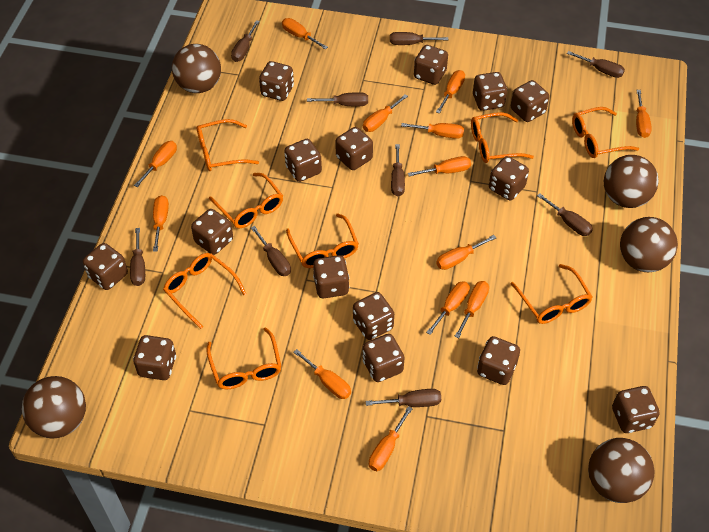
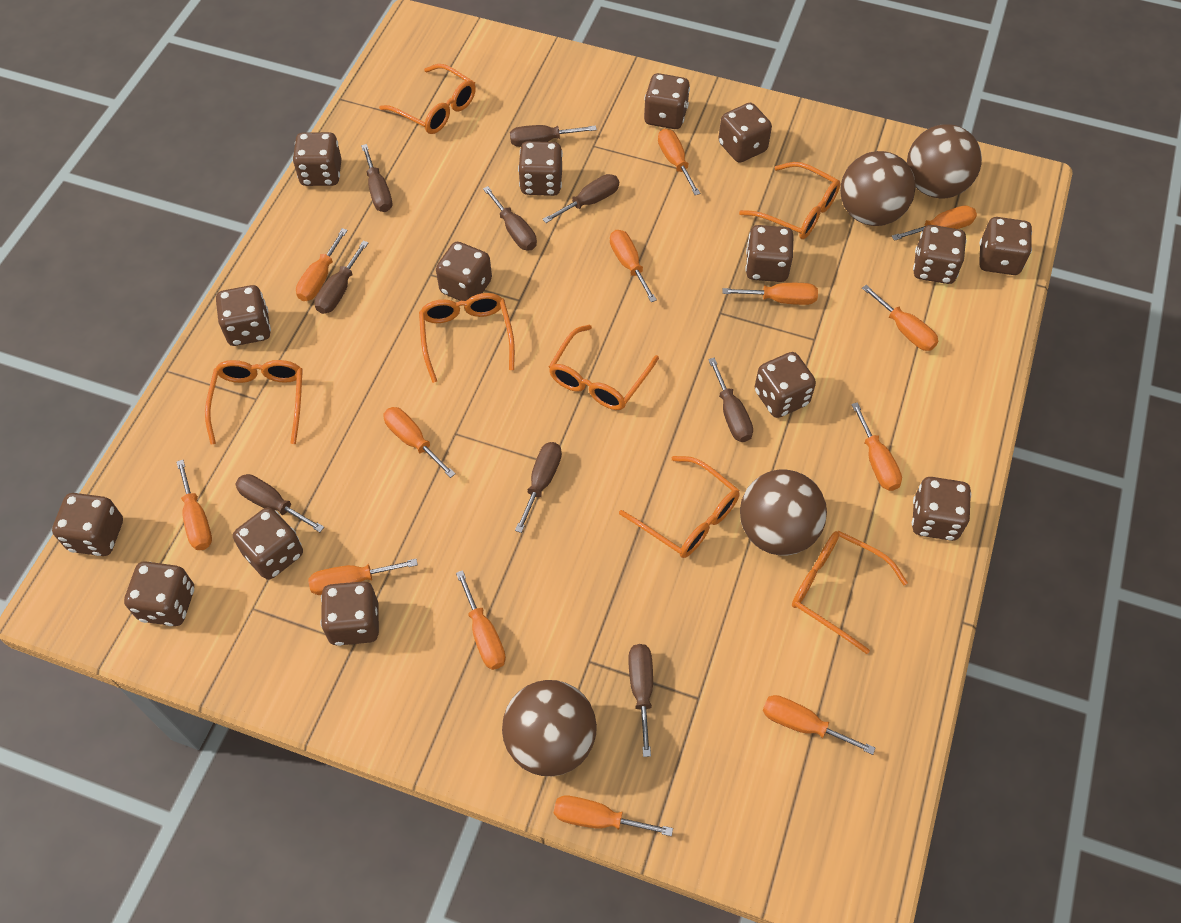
brown ball: [22,376,86,439] [172,44,221,93] [588,438,655,503] [604,155,659,208] [620,217,678,272] = 5 -> [502,680,597,776] [740,470,827,555] [840,151,916,226] [907,124,982,198] = 4
orange glasses: [163,253,246,329] [197,119,259,171] [206,327,282,389] [209,173,283,228] [286,214,359,268] [471,112,534,163] [511,264,593,324] [572,107,639,158] = 8 -> [205,360,303,445] [379,64,476,134] [419,293,515,383] [549,325,659,410] [619,456,740,558] [739,162,841,239] [792,531,908,654] = 7

